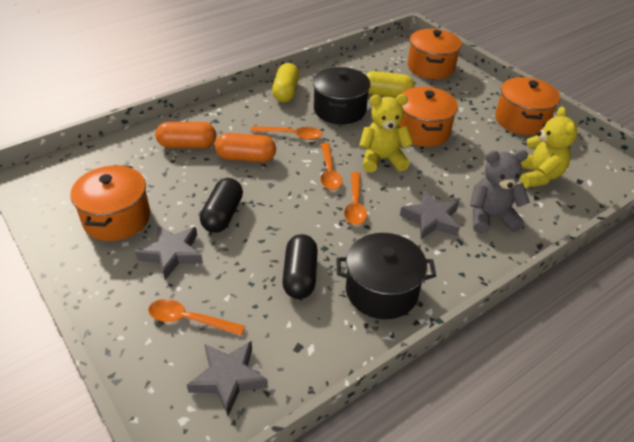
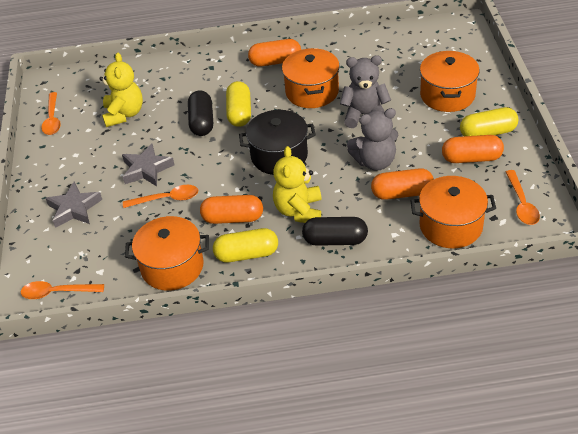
black pot: [313,67,371,124] [336,233,436,319] = 2 -> [239,110,316,175] = 1
grey star: [135,225,203,280] [187,341,268,416] [400,190,460,239] = 3 -> [45,182,102,228] [122,143,174,186] = 2
grey teddy bear: [470,150,530,234] = 1 -> [340,55,391,128] [347,108,398,171] = 2
orange capsule: [155,122,216,148] [215,133,276,162] = 2 -> [200,195,263,224] [248,39,301,67] [371,168,434,200] [442,135,504,163] = 4
yellow capsule: [272,63,299,102] [365,71,415,97] = 2 -> [213,228,278,262] [226,81,251,127] [460,107,518,136] = 3

